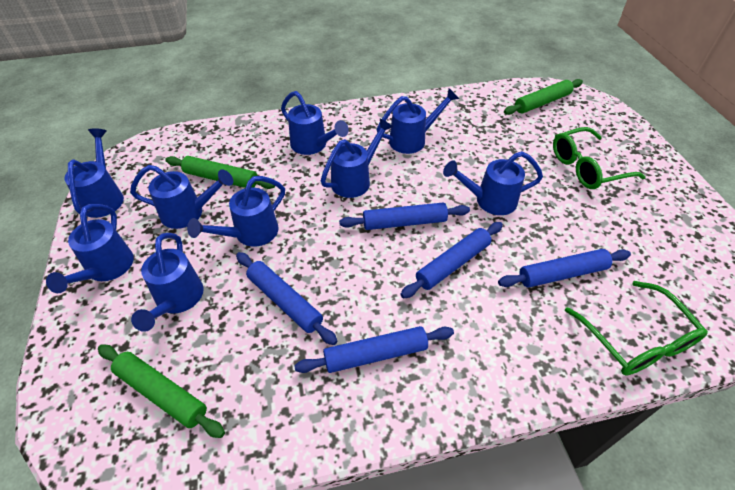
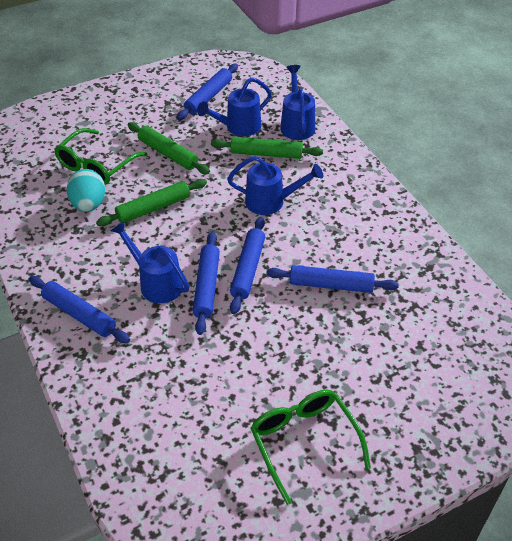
blue watering can: [46,204,134,293] [64,128,124,218] [130,165,233,229] [131,233,204,332] [187,176,285,246] [281,91,349,155] [321,118,393,198] [376,88,459,154] [443,151,543,215] = 9 -> [110,221,190,303] [197,77,272,136] [227,156,323,215] [280,65,315,140] = 4
turquoise egg: none = 0 -> [67,169,105,212] = 1

